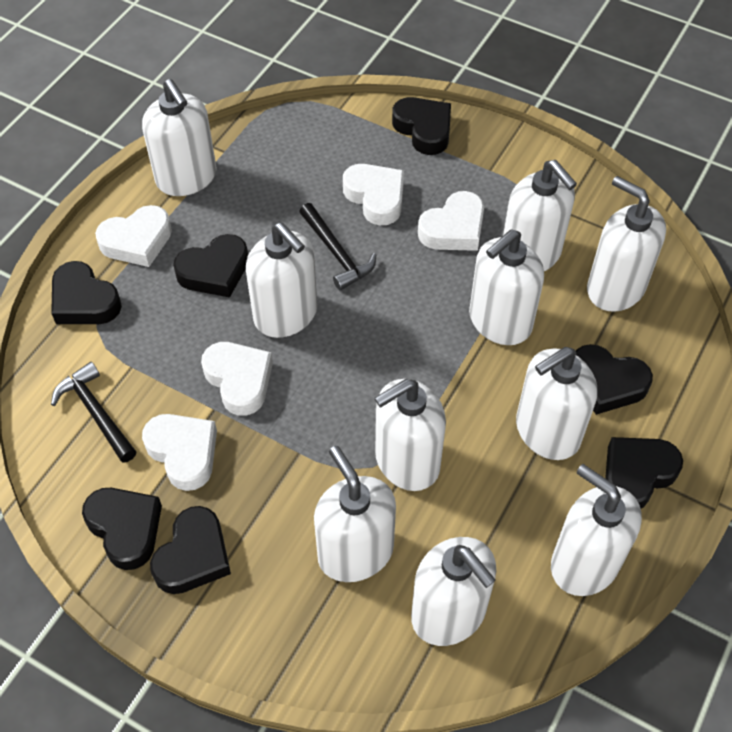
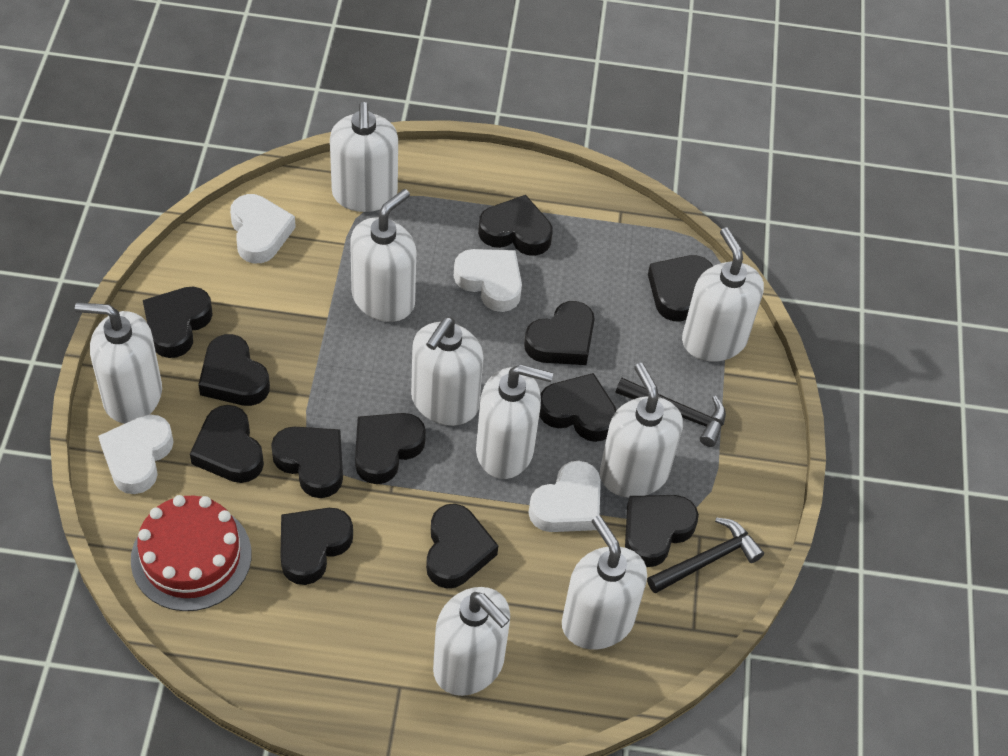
black heart: [51,261,122,324] [82,488,162,570] [150,506,231,594] [173,234,248,298] [392,97,451,155] [576,344,653,415] [605,437,683,509] = 7 -> [143,287,213,358] [190,405,264,483] [198,334,270,406] [271,427,343,498] [280,508,353,585] [355,413,426,484] [426,504,498,588] [478,195,553,256] [524,301,595,365] [539,373,616,442] [625,495,699,567] [648,255,713,321] = 12
red cake: none = 0 -> [131,495,252,611] = 1
white heart: [95,205,172,267] [142,414,217,491] [201,342,273,416] [343,164,404,225] [418,191,484,251] = 5 -> [98,414,174,494] [230,194,296,263] [454,249,522,312] [528,460,601,532] = 4
white soap dispenser: [142,79,217,196] [246,222,317,338] [314,446,396,582] [375,379,446,491] [411,537,496,646] [469,229,544,345] [503,160,577,271] [516,347,597,460] [551,464,642,596] [587,176,666,312] = 10 -> [75,302,162,424] [330,102,398,212] [350,189,416,322] [411,317,484,426] [433,587,510,696] [476,364,553,479] [562,515,647,650] [600,363,683,498] [682,227,764,362] = 9

